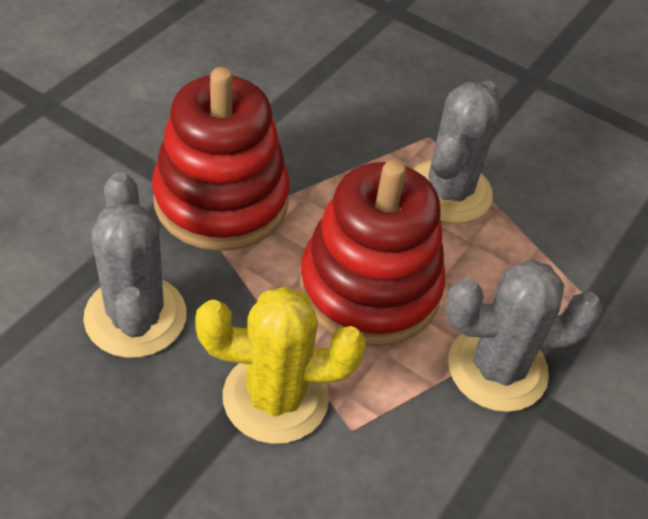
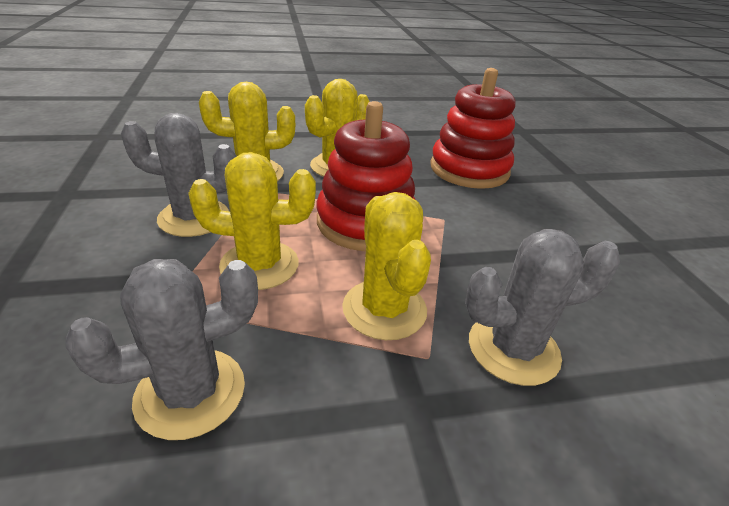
yellow cactus: [195,286,366,444] = 1 -> [188,152,316,290] [199,82,295,181] [305,79,370,177] [342,192,431,340] = 4

